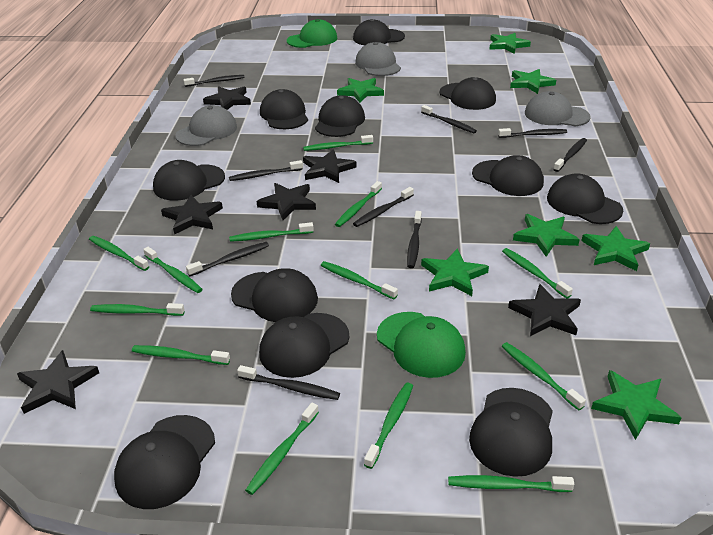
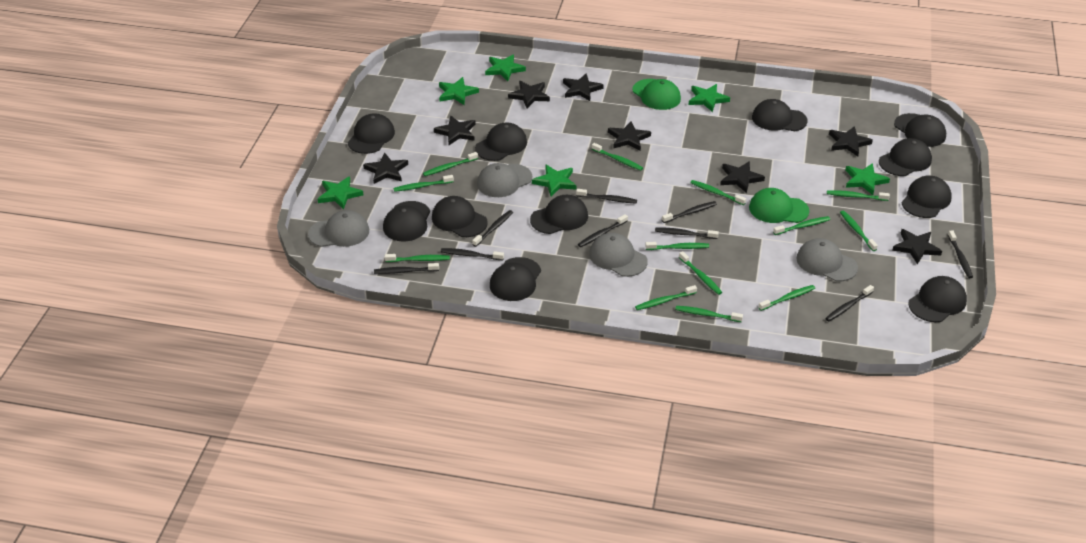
black star: [17,350,99,414] [161,195,223,234] [203,86,251,110] [257,183,316,220] [303,149,357,183] [508,284,581,336] = 6 -> [363,153,408,184] [434,116,476,145] [508,81,550,108] [563,73,603,101] [608,121,651,151] [720,161,765,193] [829,126,873,156] [892,229,942,265] = 8
green star: [337,78,384,103] [421,249,489,296] [489,33,531,54] [510,69,556,94] [513,214,580,257] [581,226,650,271] [591,370,682,440] = 7 -> [318,176,364,209] [439,77,479,105] [485,54,526,81] [532,165,576,196] [689,84,730,112] [845,163,890,195] = 6
grey cap: [176,105,237,146] [355,42,401,76] [525,91,591,126] = 3 -> [308,210,369,247] [477,163,532,197] [589,233,648,277] [796,238,858,281] = 4

